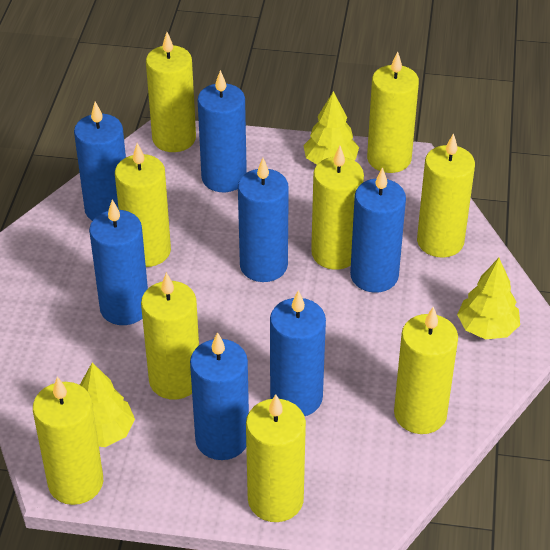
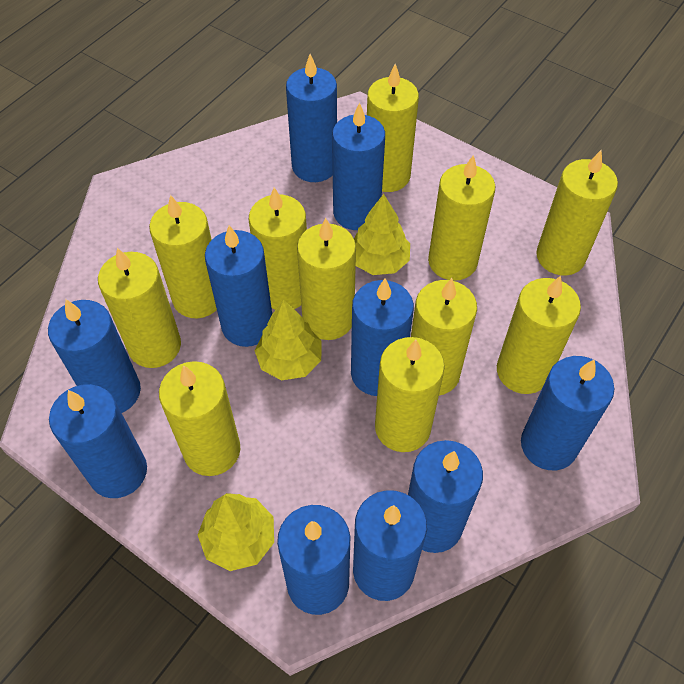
blue candle: [74,102,126,221] [89,200,148,325] [190,332,249,460] [198,70,247,192] [238,158,289,282] [270,290,326,416] [350,167,406,292] = 7 -> [48,299,141,413] [49,384,147,498] [205,225,272,347] [277,505,350,615] [286,54,337,182] [332,102,385,230] [351,278,414,396] [353,490,427,601] [408,440,483,553] [521,356,614,470] = 10
yellow candle: [33,377,103,505] [115,143,171,267] [141,272,199,400] [146,32,196,152] [246,394,306,522] [311,146,364,270] [367,52,419,173] [394,306,458,434] [417,133,475,258] = 9 -> [98,248,181,368] [149,195,217,318] [159,361,240,476] [249,187,307,310] [297,218,356,340] [367,64,419,192] [375,337,445,452] [411,278,477,395] [428,155,495,281] [497,276,581,394] [536,150,618,275] = 11

